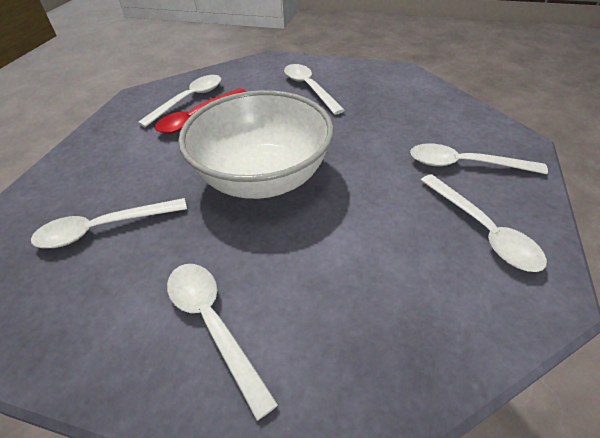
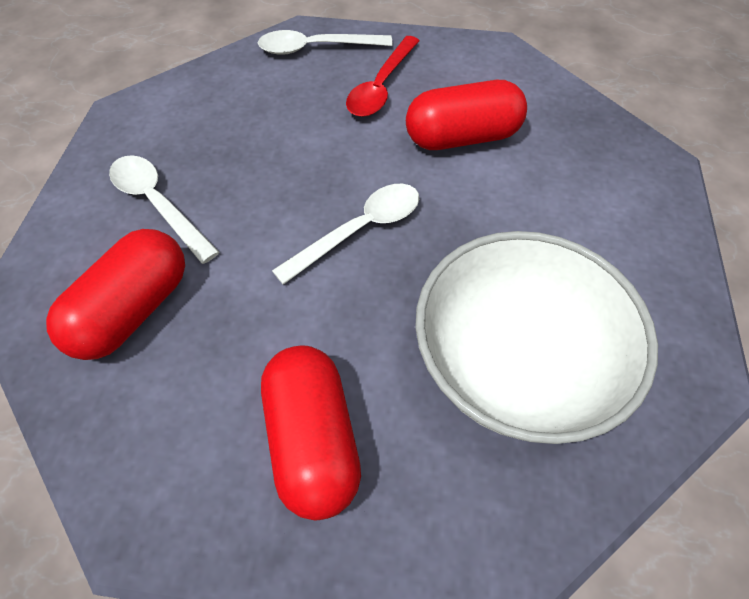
red capsule: none = 0 -> [46,229,185,360] [261,346,361,520] [406,80,527,150] = 3
white spoon: [31,198,187,248] [137,75,221,128] [167,264,279,421] [284,64,345,115] [410,143,548,174] [420,174,547,272] = 6 -> [109,155,219,264] [258,30,392,55] [272,184,419,285] = 3

